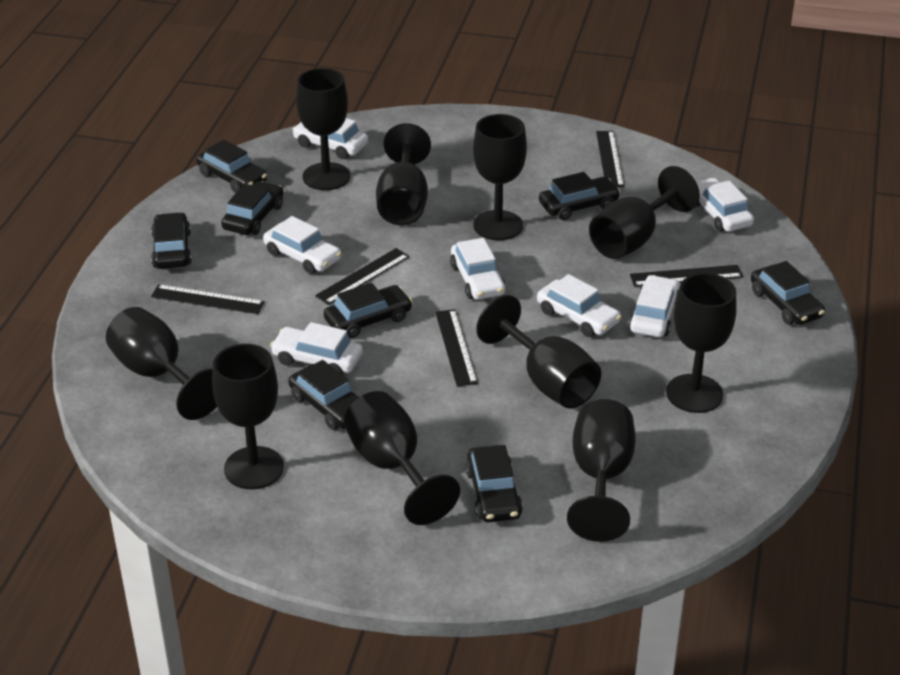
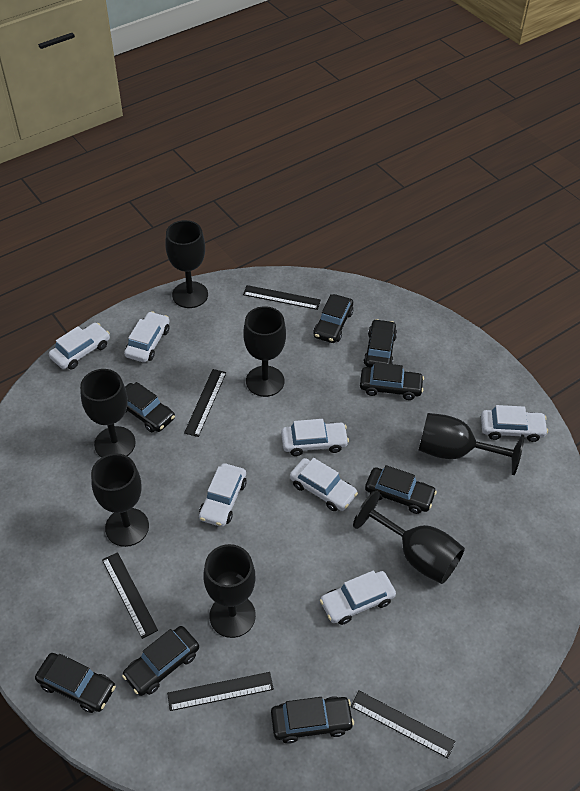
black goblet: [106,307,217,420] [212,344,284,489] [296,68,350,190] [344,391,460,525] [376,123,431,225] [473,114,527,240] [476,295,601,408] [567,399,636,542] [589,166,700,259] [666,273,737,413] = 10 -> [80,369,136,458] [91,453,149,547] [165,220,208,308] [203,544,256,638] [243,306,286,397] [353,490,465,584] [419,413,524,475] = 7

